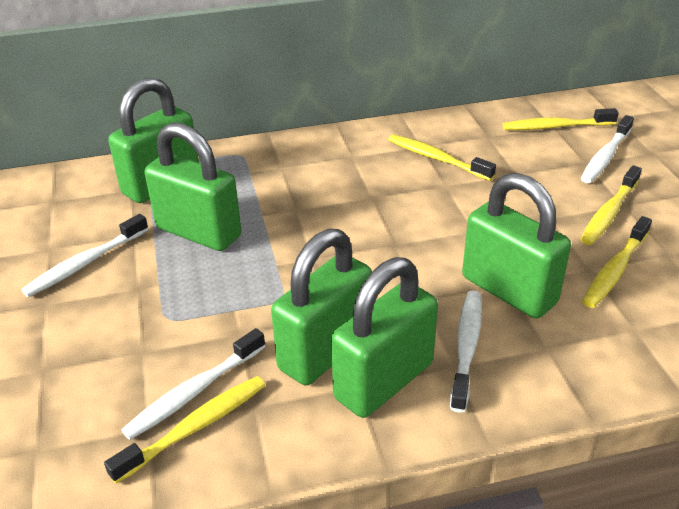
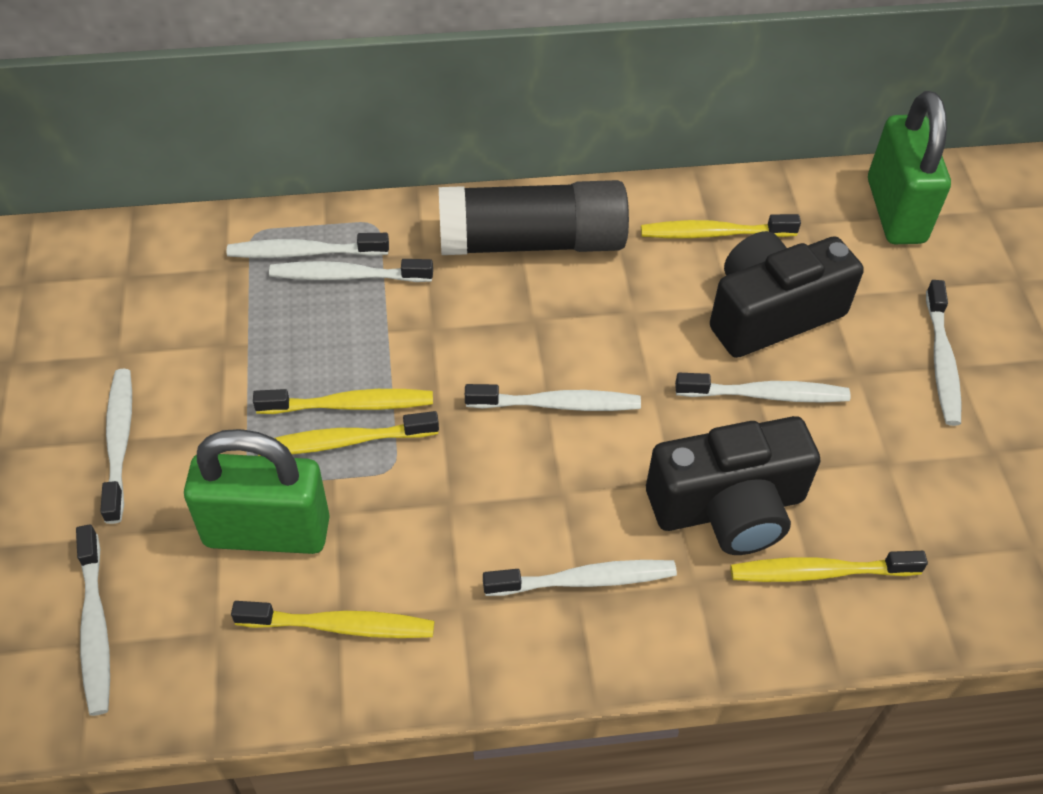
black camera: none = 0 -> [646,416,820,555] [710,231,864,358] = 2
black glue stick: none = 0 -> [439,180,629,255] = 1
green padlock: [108,77,199,203] [145,122,241,251] [271,228,372,385] [331,257,438,418] [462,173,571,319] = 5 -> [184,429,330,554] [868,91,951,244] = 2
white toothbrush: [21,214,148,297] [121,328,265,440] [450,290,482,413] [581,115,634,183] = 4 -> [76,524,110,716] [100,369,132,524] [227,233,389,258] [269,259,433,282] [465,384,641,411] [483,560,677,596] [675,373,850,403] [926,280,961,426] = 8

